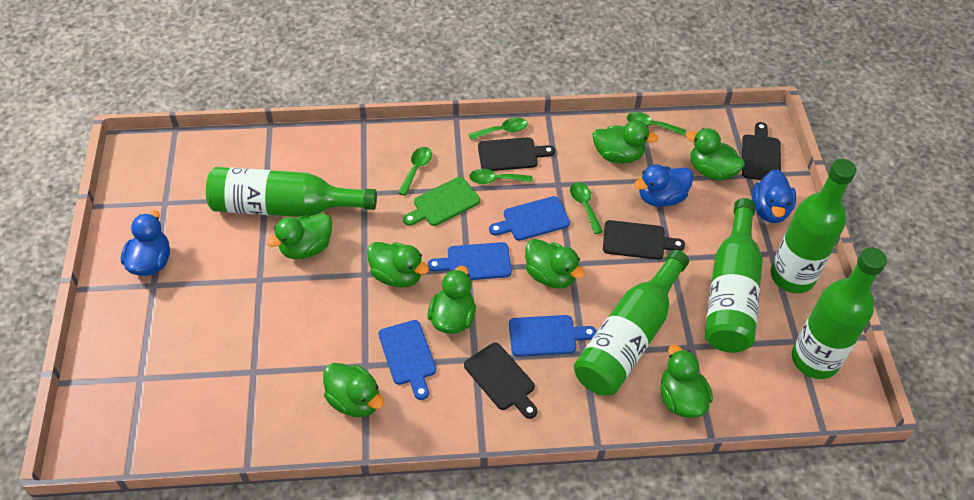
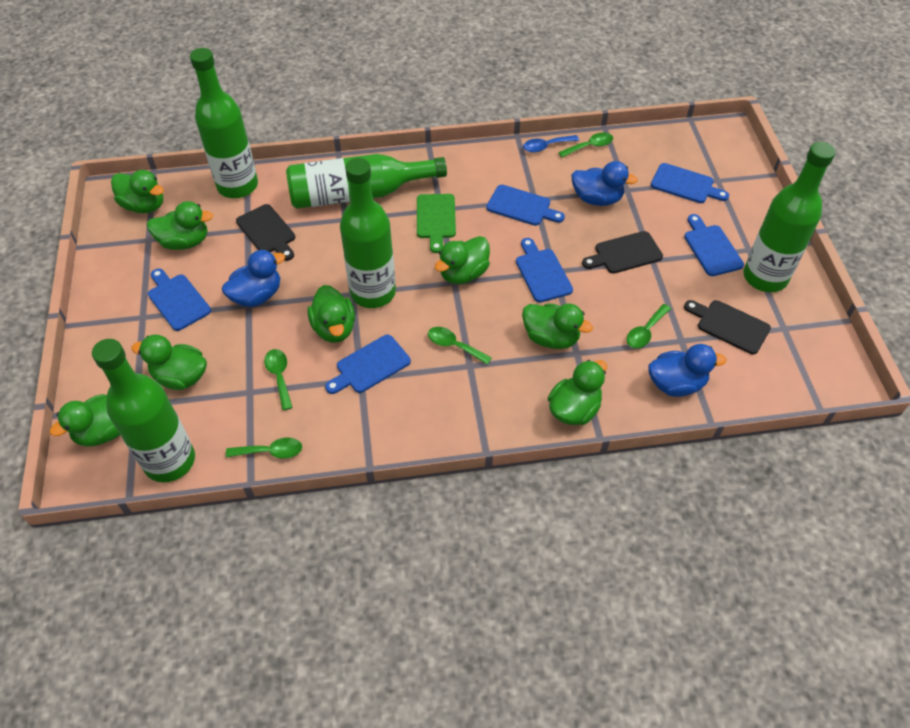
black cutting board: [464,343,537,419] [478,137,555,171] [603,220,685,260] [742,122,781,180] = 4 -> [236,204,295,261] [582,231,663,274] [684,300,771,354] = 3
blue cutting board: [378,320,436,400] [427,242,512,280] [489,196,570,241] [509,315,597,357] = 4 -> [148,268,211,331] [325,335,411,394] [486,185,565,226] [516,238,573,303] [651,163,729,203] [684,214,744,276] = 6
blue spoon: none = 0 -> [523,135,579,153] = 1

